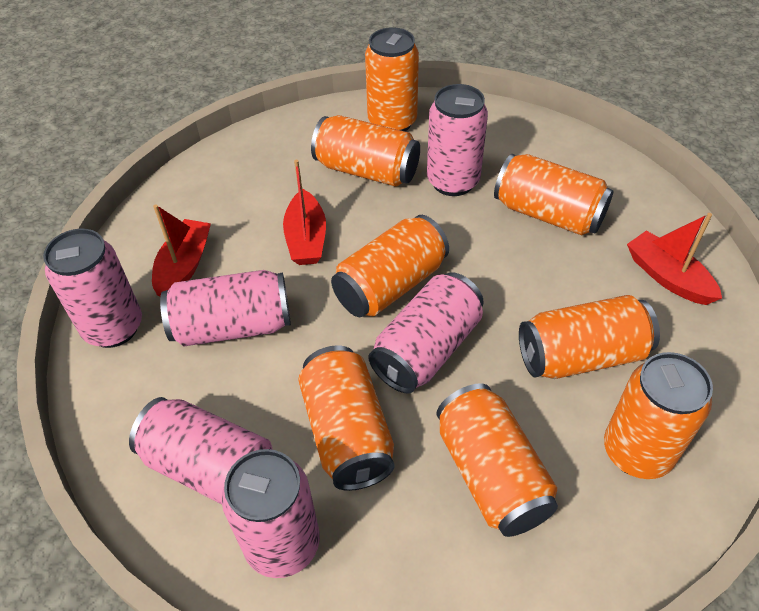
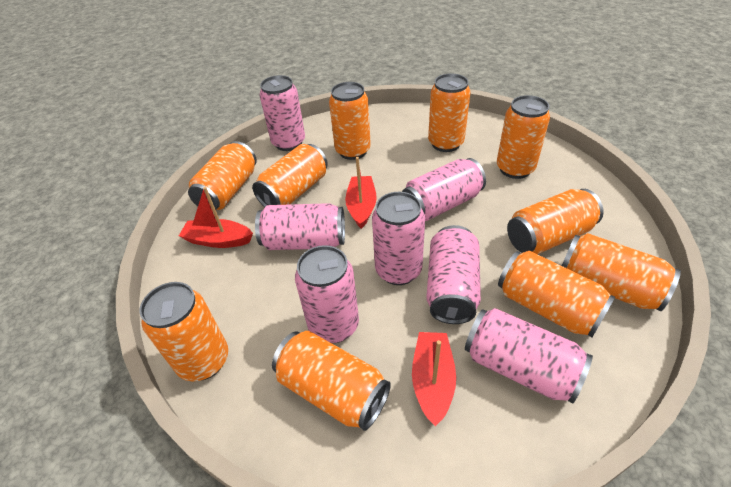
orange can: [298,345,395,491] [311,115,420,187] [331,215,449,317] [365,27,419,131] [436,383,558,537] [494,154,613,235] [519,295,660,379] [604,352,713,479] = 8 -> [139,282,228,381] [188,141,257,210] [252,144,328,207] [272,331,391,431] [329,82,371,160] [428,73,471,152] [497,95,550,179] [498,251,615,338] [507,189,604,254] [562,233,681,311] = 10
pink can: [43,228,142,348] [129,397,273,504] [160,270,291,346] [222,449,320,578] [368,272,484,394] [427,84,488,196] = 6 -> [255,203,345,250] [259,75,305,151] [295,245,359,343] [372,192,425,285] [402,158,486,221] [426,225,481,324] [465,308,593,404] = 7

